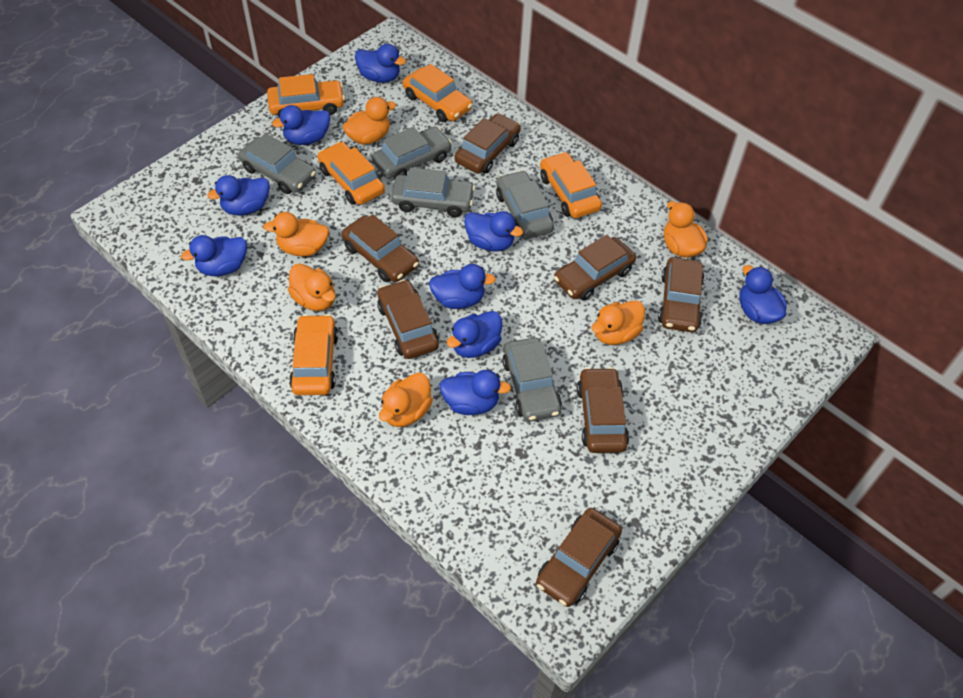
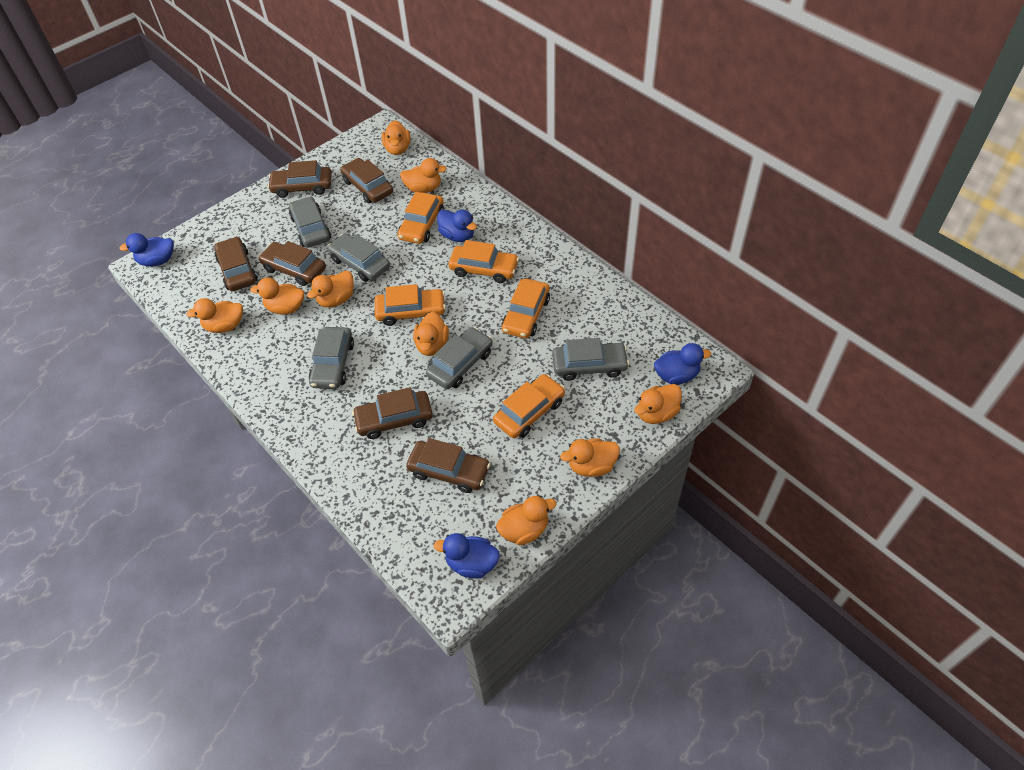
blue duck: [181,235,247,276] [207,175,270,216] [272,105,330,145] [355,44,406,83] [429,264,496,309] [439,370,511,415] [447,311,502,358] [464,211,523,252] [740,265,787,324] = 9 -> [119,233,174,267] [434,533,500,579] [437,209,477,242] [654,343,711,385] = 4
brown car: [341,214,419,282] [377,279,439,359] [454,113,521,174] [536,508,622,607] [554,235,636,301] [577,367,629,453] [658,257,704,332] = 7 -> [214,237,258,291] [258,241,326,286] [268,160,332,198] [340,158,393,203] [352,387,433,439] [406,438,491,493] = 6
orange duck: [263,212,329,256] [288,263,335,311] [342,97,396,145] [379,373,433,427] [591,300,645,345] [664,201,708,258] = 6 -> [186,298,243,333] [250,278,304,315] [307,271,354,308] [382,120,411,155] [400,158,447,193] [413,312,449,356] [496,496,557,545] [560,438,620,477] [634,384,682,424] = 9

